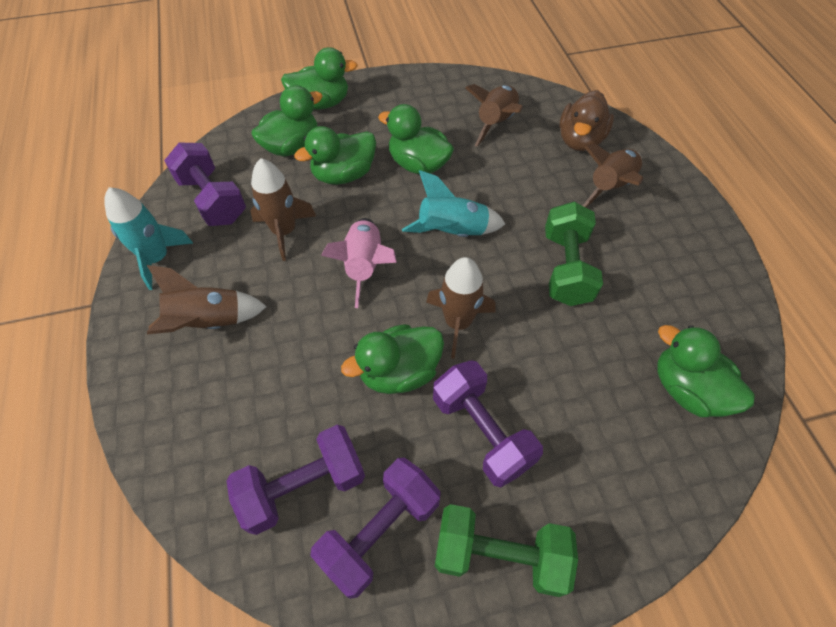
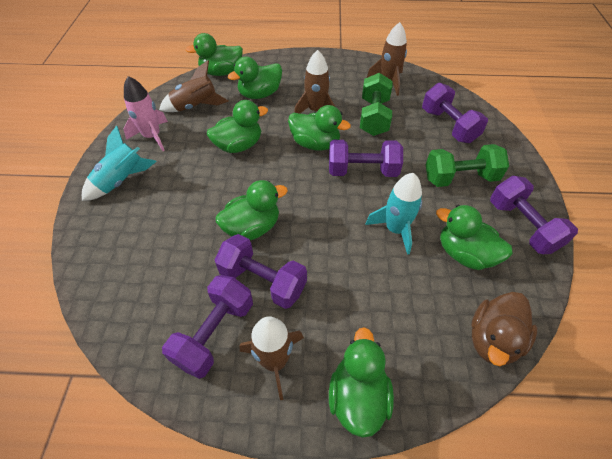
brown rocket: [147,265,267,334] [250,158,316,261] [426,257,495,359] [465,84,523,147] [583,144,643,207] = 5 -> [159,60,229,112] [240,316,304,400] [294,50,335,113] [367,22,407,96] = 4
green duck: [251,85,323,157] [281,47,358,110] [294,126,376,185] [341,324,444,394] [378,104,454,174] [657,325,755,417] = 6 -> [186,33,243,76] [207,100,268,153] [216,180,288,240] [228,56,282,99] [288,105,351,151] [329,327,394,438] [436,205,513,270] = 7
purple dumbbell: [164,142,246,226] [227,425,365,535] [310,458,441,599] [433,360,543,487] = 4 -> [162,275,253,379] [215,234,307,309] [329,140,403,177] [422,83,488,143] [490,176,578,254] = 5

